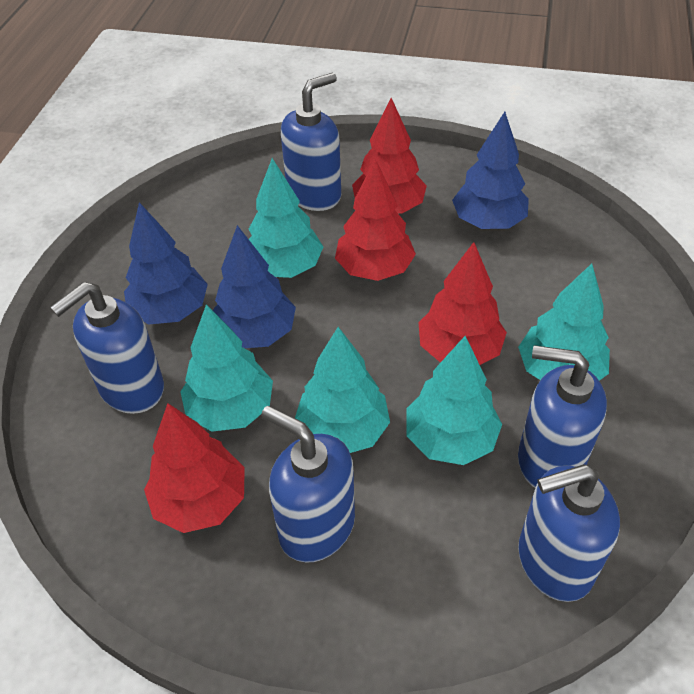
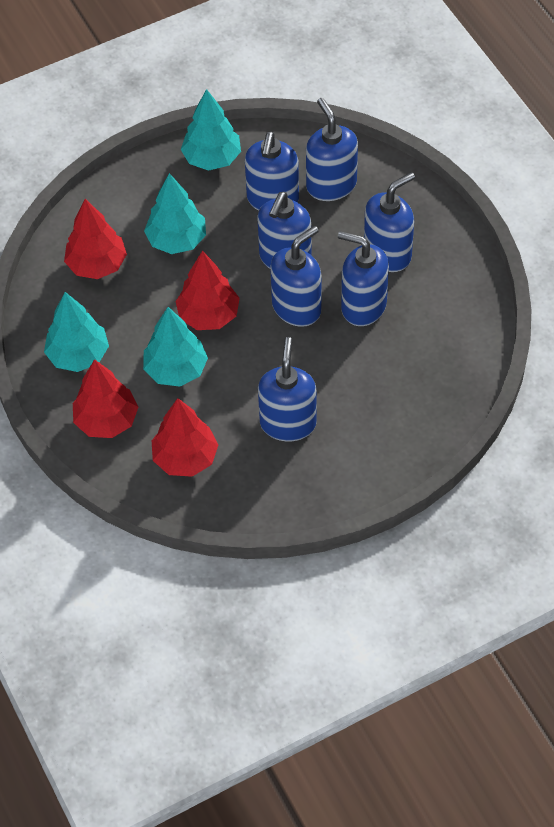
blue soap dispenser: [50,282,164,414] [261,406,355,563] [281,73,341,211] [518,345,607,488] [518,464,620,602] = 5 -> [245,132,299,211] [257,192,312,269] [258,337,317,441] [270,226,322,327] [306,98,358,201] [338,231,389,326] [364,172,415,272] = 7
blue tree: [124,202,208,324] [212,225,296,348] [452,112,529,229] = 3 -> none = 0
turquoise tree: [180,305,273,432] [248,158,323,278] [295,327,390,453] [406,336,502,465] [518,263,610,381] = 5 -> [44,292,109,372] [143,307,208,387] [144,173,206,254] [181,89,241,171] = 4

